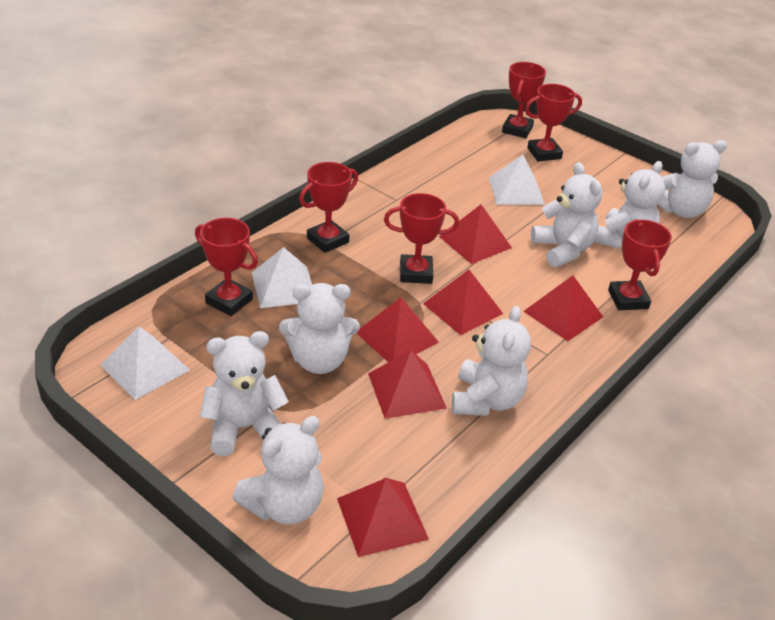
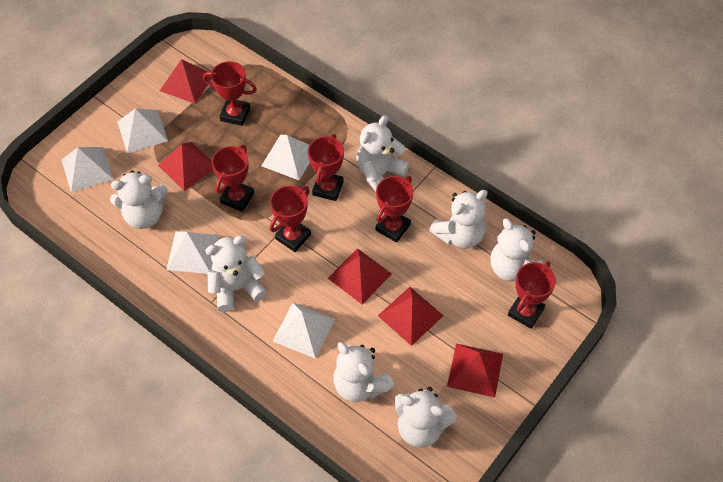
red pyramid: [337,478,429,557] [357,297,439,362] [368,350,447,419] [423,270,503,335] [439,204,512,264] [523,275,603,341] = 6 -> [158,142,213,191] [160,59,211,104] [328,248,391,305] [378,287,443,346] [447,344,503,397] = 5
white pyramid: [100,327,190,400] [252,247,312,308] [489,155,545,205] = 3 -> [62,147,113,193] [117,108,168,153] [166,231,219,274] [261,135,310,180] [273,303,335,359] = 5

